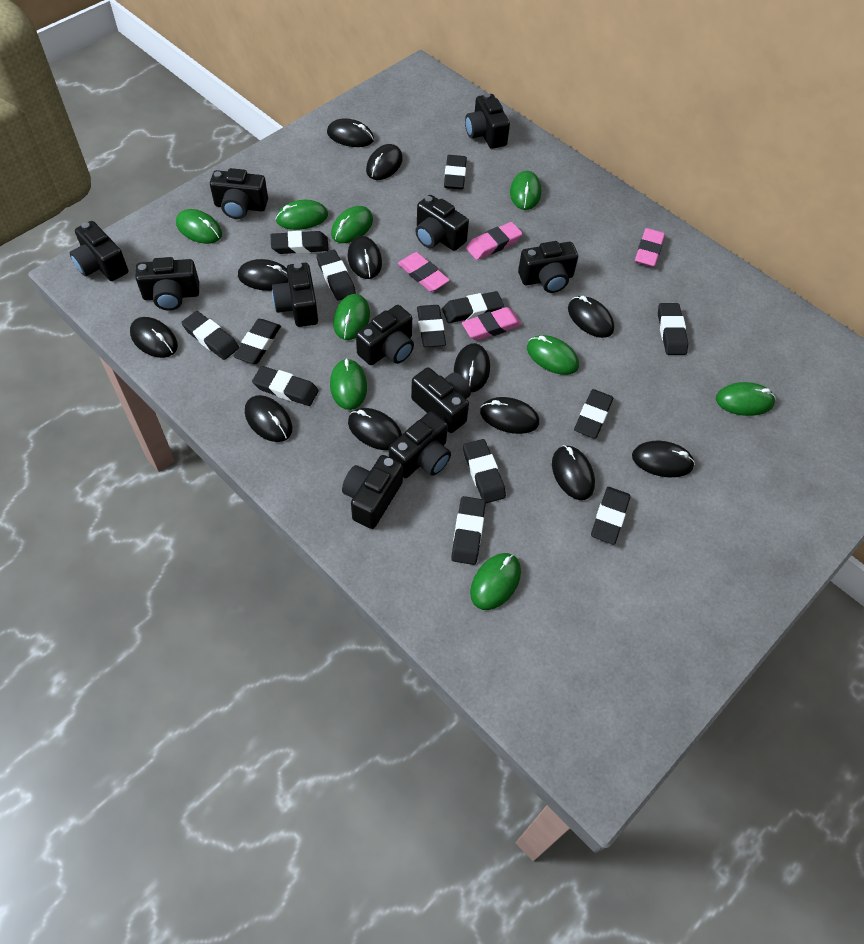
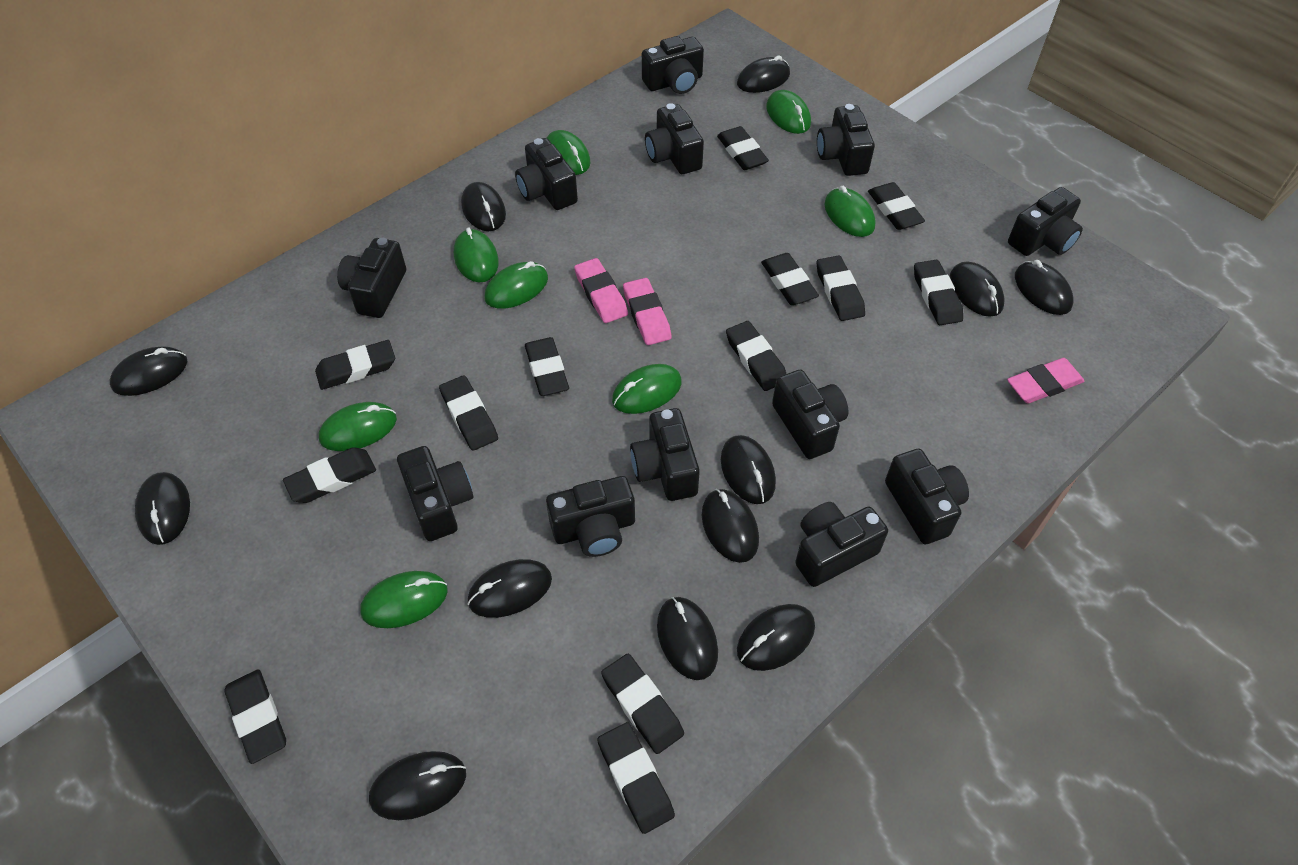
black camera: [70,221,128,281] [135,257,199,310] [210,168,268,219] [272,262,318,327] [342,455,403,529] [356,305,414,365] [389,411,451,478] [411,367,471,433] [415,195,469,251] [465,93,510,149] [518,241,578,293] = 11 -> [337,238,406,318] [397,446,473,541] [515,138,578,210] [546,476,635,557] [630,408,700,501] [642,36,704,94] [645,103,704,174] [772,370,848,459] [795,502,888,587] [817,104,875,176] [885,449,969,544] [1008,187,1083,256] = 12
green mouse: [176,209,222,244] [275,200,328,230] [330,358,367,410] [331,206,373,243] [333,294,370,340] [470,553,521,610] [510,171,541,210] [527,335,579,375] [716,382,776,416] = 9 -> [319,402,397,451] [360,571,448,628] [454,228,499,282] [485,261,548,309] [547,130,591,175] [612,364,682,414] [766,90,811,134] [824,186,875,237] = 8
pink eraser: [398,252,450,292] [462,307,522,341] [466,222,522,260] [635,228,665,267] = 4 -> [574,258,628,323] [623,278,672,345] [1007,358,1085,403] = 3

